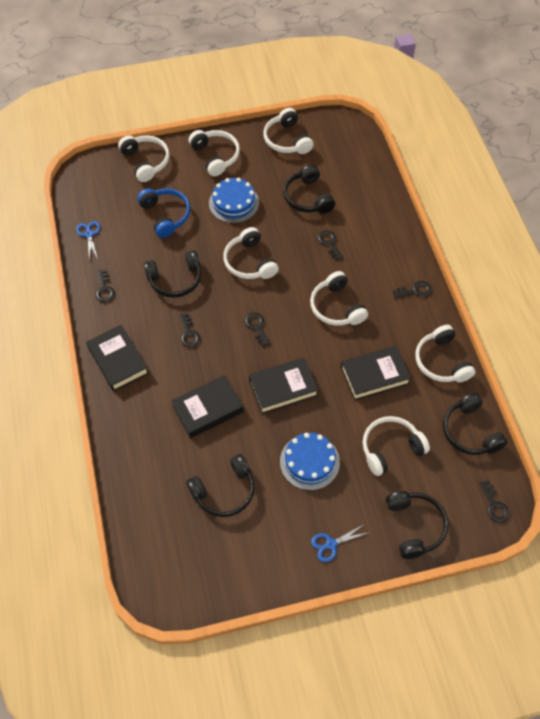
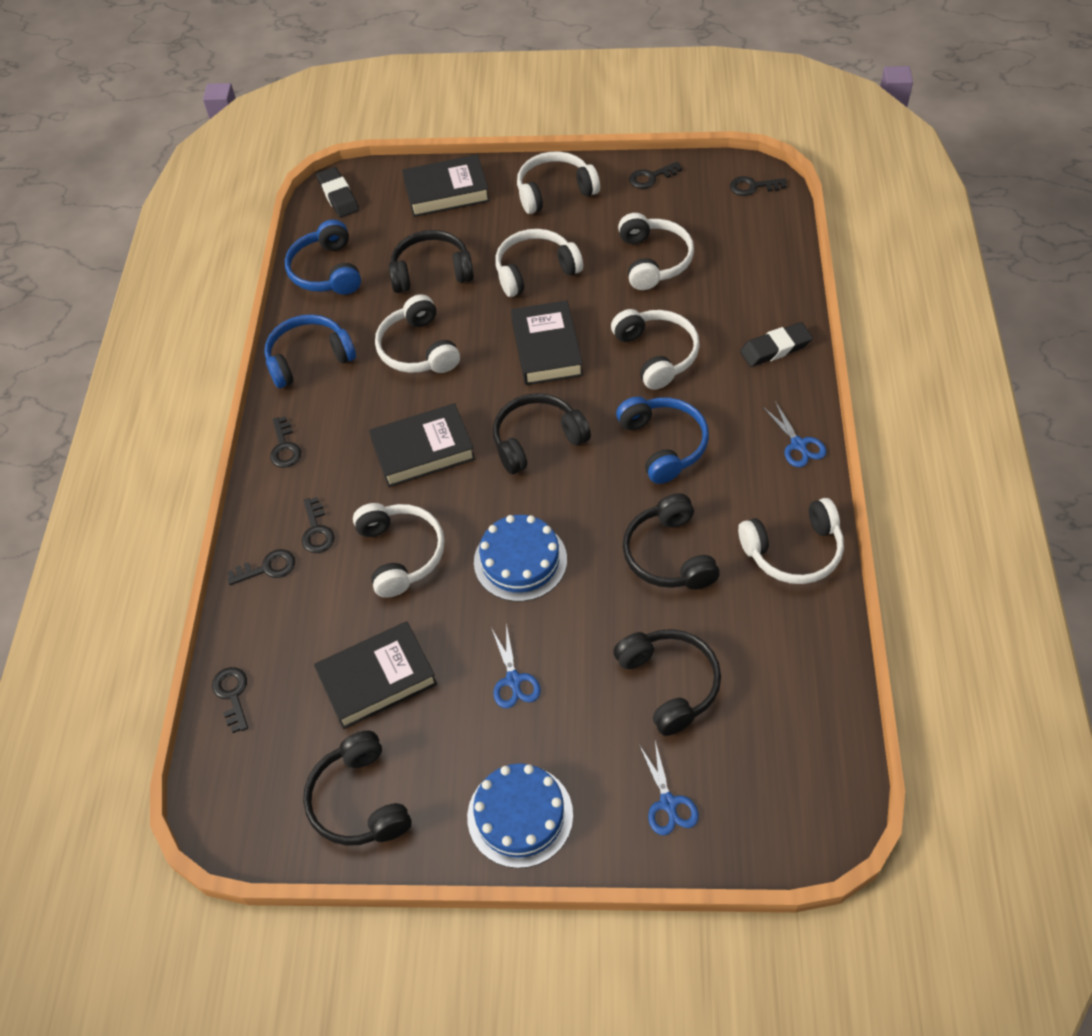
black eraser: none = 0 -> [316,167,359,218] [740,322,813,367] = 2
blue headphones: [137,188,190,238] = 1 -> [264,314,356,388] [285,219,361,295] [616,396,709,484] = 3
blue scissors: [76,221,100,260] [311,525,370,562] = 2 -> [492,624,541,708] [639,741,699,835] [763,401,827,467] = 3

